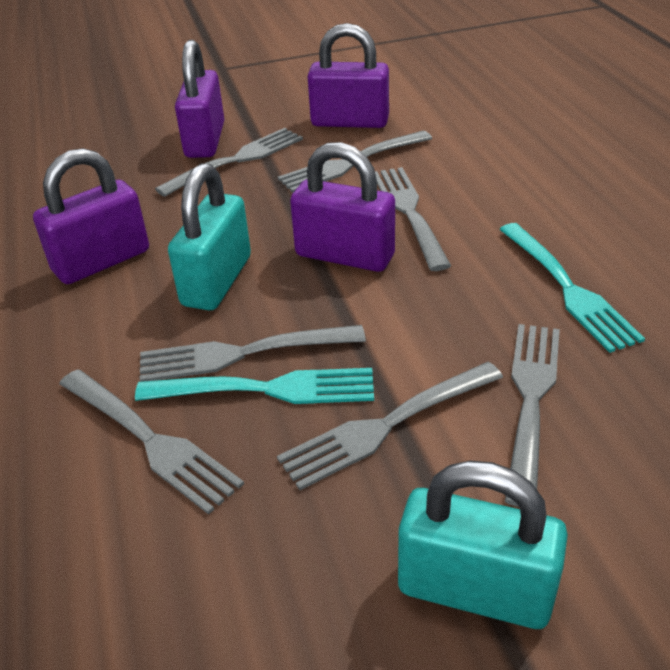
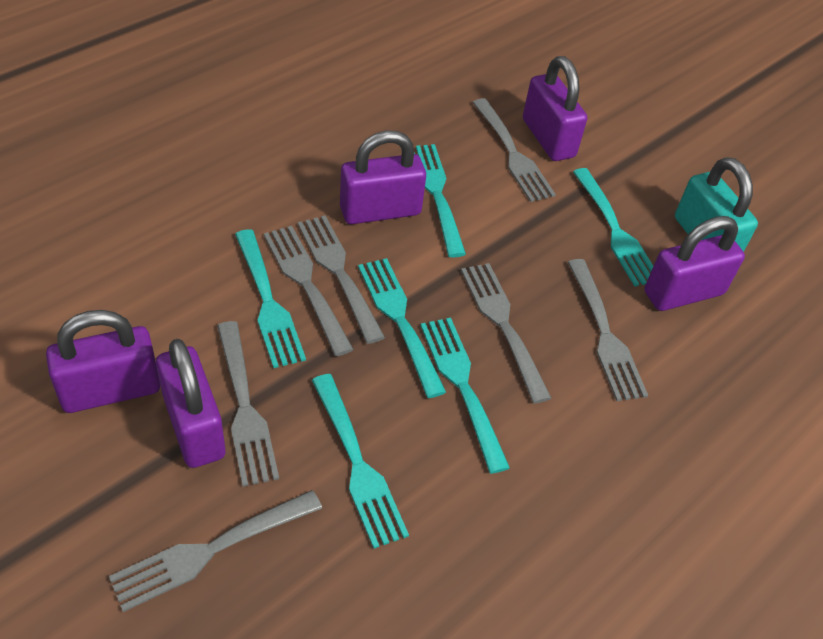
purple padlock: [33,148,149,284] [175,40,224,158] [290,142,395,272] [308,23,389,128] = 4 -> [46,310,160,413] [156,339,225,468] [340,130,426,224] [523,56,587,161] [644,216,745,311] = 5
turquoise fork: [135,368,374,404] [499,223,645,353] = 2 -> [235,229,306,368] [312,374,409,549] [358,258,446,398] [414,144,466,257] [420,318,510,474] [573,168,653,287] = 6
turquoise padlock: [168,163,251,310] [398,461,568,629] = 2 -> [675,157,758,252] = 1

